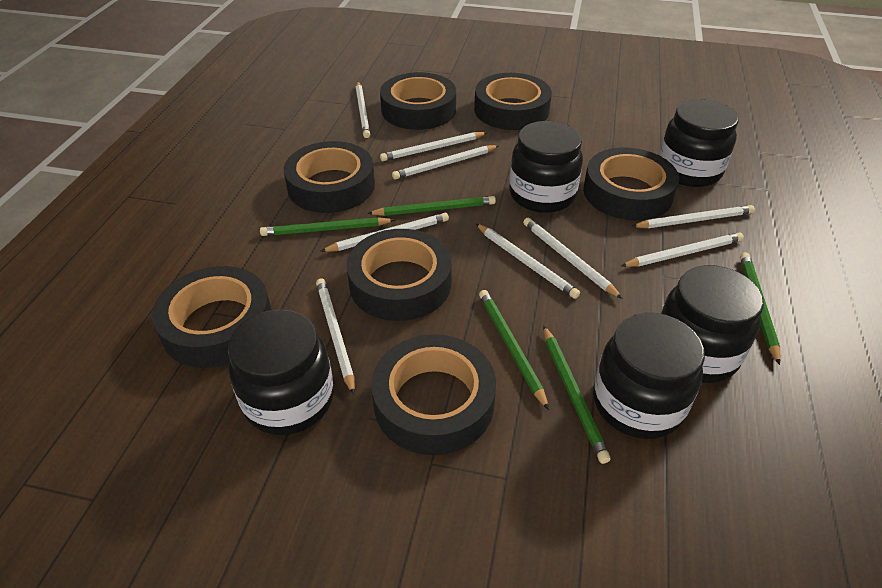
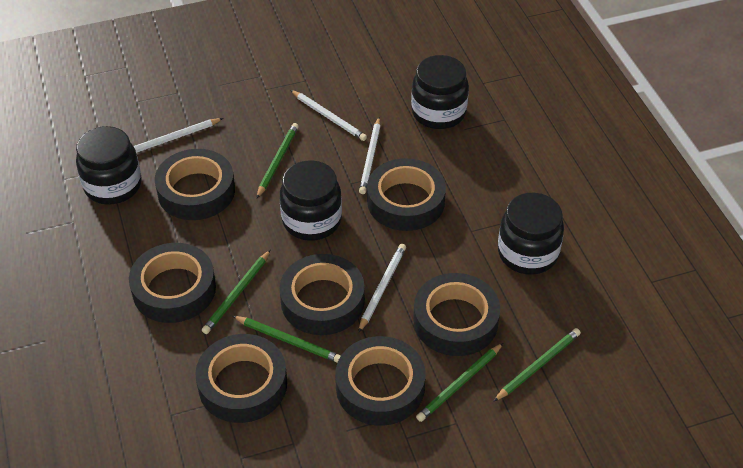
black jar: [228,309,334,435] [509,121,583,213] [593,313,705,439] [659,99,738,187] [660,265,764,383] = 5 -> [76,126,142,205] [280,160,342,241] [411,55,469,129] [498,193,564,275] = 4
white pencil: [316,278,355,395] [320,213,449,252] [356,82,370,138] [380,132,487,161] [392,145,499,180] [476,224,580,299] [523,218,623,299] [621,232,744,267] [631,205,755,228] = 9 -> [133,118,223,153] [291,90,367,141] [358,244,406,333] [359,117,381,194] = 4

